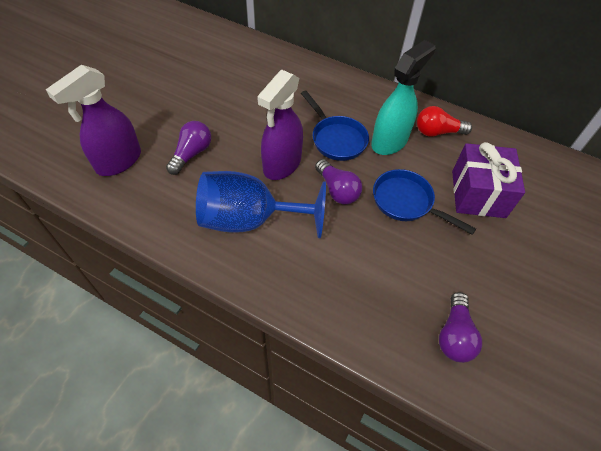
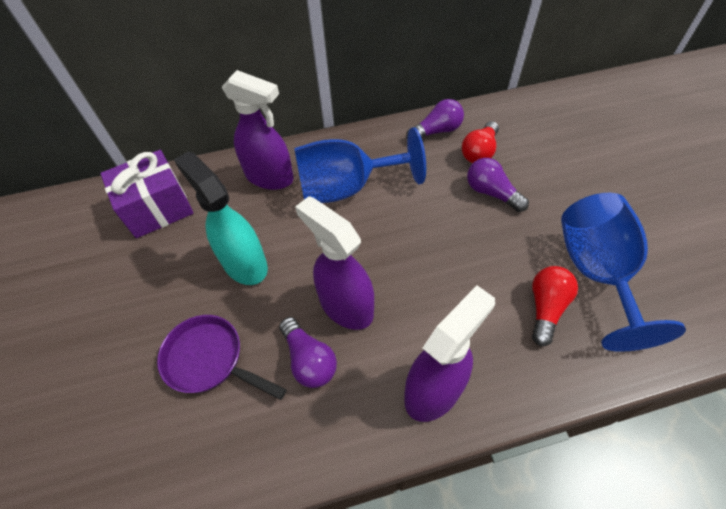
blue goblet: [196,171,326,238] = 1 -> [294,127,426,203] [561,193,686,352] = 2
blue pan: [301,90,369,161] [373,169,476,235] = 2 -> none = 0
purple pan: none = 0 -> [157,315,287,400] = 1
purple spray bottle: [46,65,141,176] [257,70,303,180] = 2 -> [222,70,294,190] [295,196,374,330] [404,285,495,422] = 3
red light bulb: [417,106,472,137] = 1 -> [462,121,499,163] [532,266,578,346] = 2

